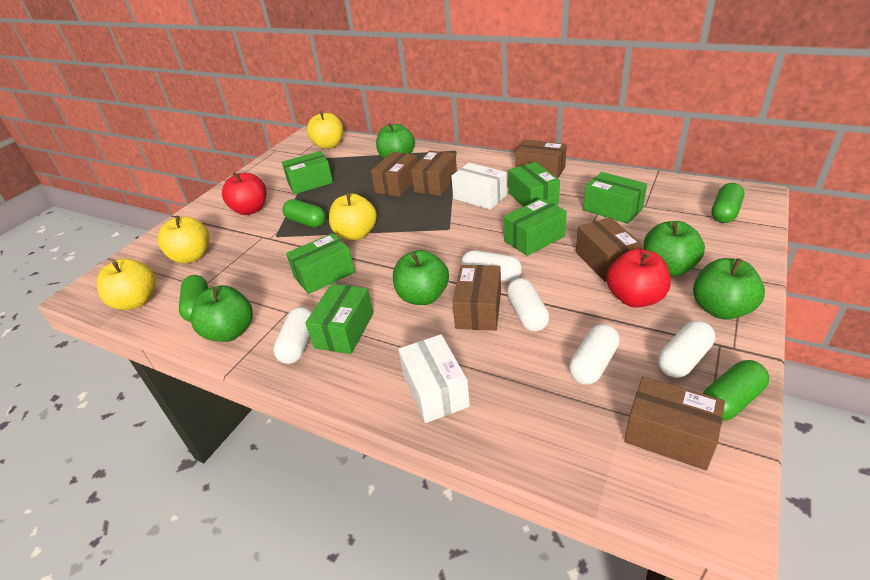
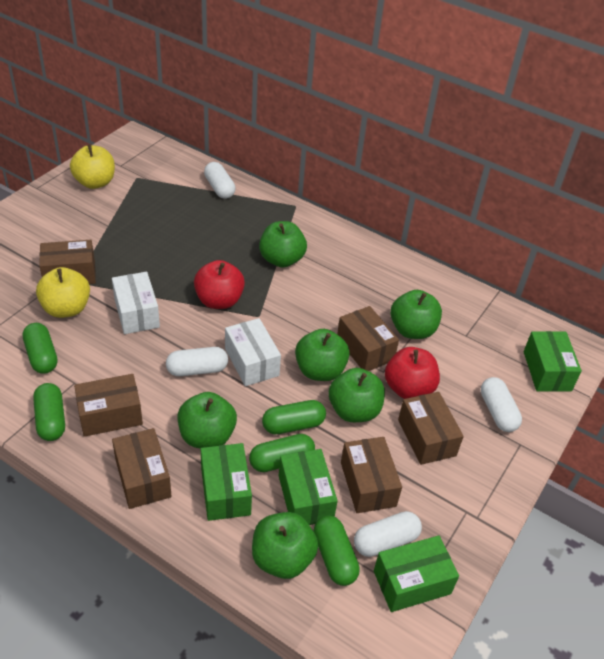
green apple: [191,285,253,342] [376,123,415,159] [393,250,449,305] [643,221,705,277] [693,258,765,319] = 5 -> [178,392,237,449] [252,512,318,579] [259,221,307,267] [295,329,350,381] [329,368,385,422] [391,290,442,339] = 6
green box: [282,151,333,194] [286,233,355,294] [305,284,373,354] [504,198,567,256] [508,162,560,207] [583,172,647,224] = 6 -> [201,443,252,521] [279,449,338,525] [374,535,459,612] [524,331,582,392] = 4
green capsule: [179,275,208,322] [283,199,326,227] [703,360,769,421] [712,183,744,223] = 4 -> [23,323,58,374] [33,383,65,441] [249,434,315,472] [262,400,326,434] [314,516,360,586] = 5
white capsule: [273,307,312,364] [461,250,522,282] [507,278,550,332] [569,324,620,385] [658,321,715,378] = 5 -> [166,347,228,376] [204,162,235,199] [354,511,422,557] [481,377,522,432] = 4
yellow apple: [97,259,156,310] [158,216,210,264] [307,111,343,149] [329,192,377,240] = 4 -> [36,267,90,318] [70,145,115,189] = 2

